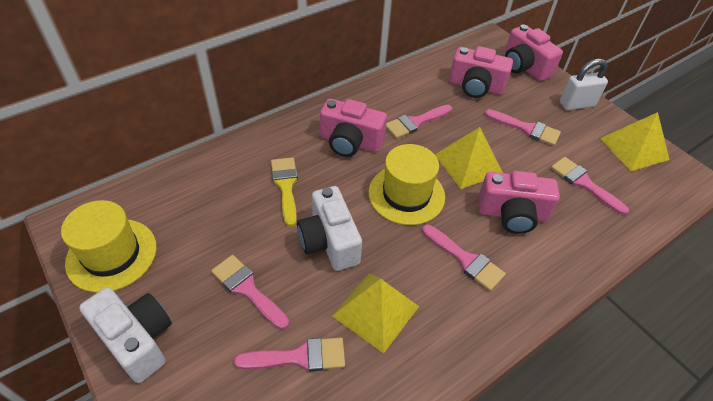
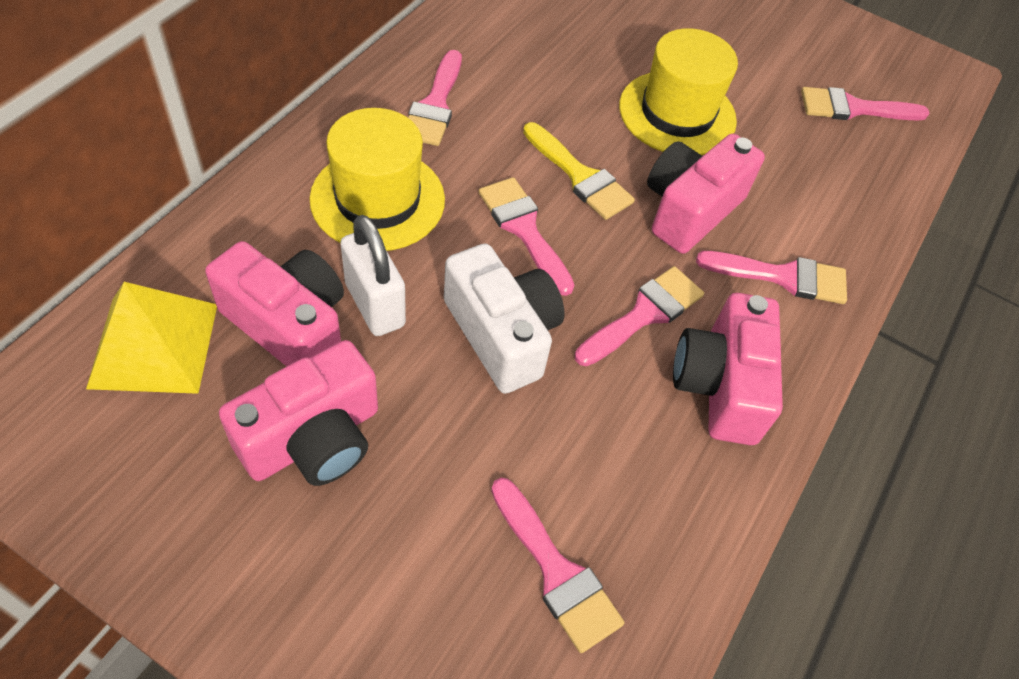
white camera: [79,287,172,383] [297,186,362,271] = 2 -> [444,243,565,394] = 1
yellow pyramid: [332,273,419,354] [435,127,503,189] [600,112,670,171] = 3 -> [86,282,217,394] = 1

